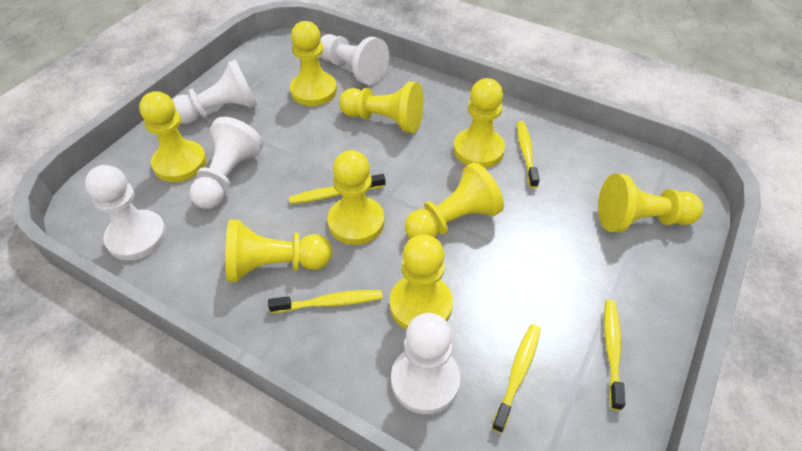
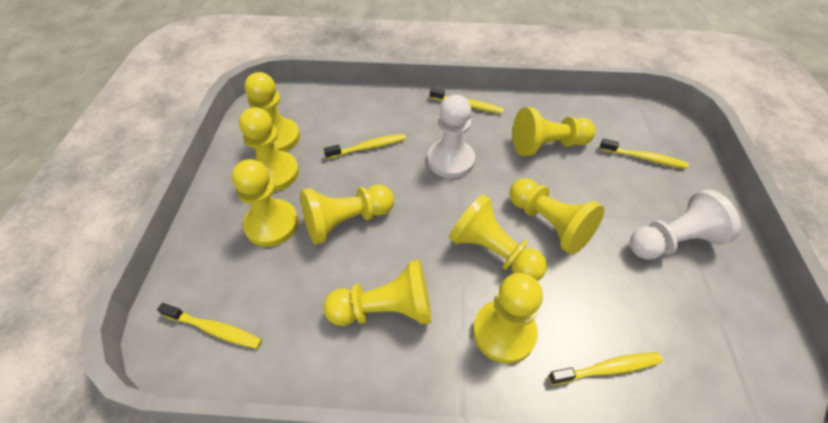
white pawn: [85,165,166,260] [172,60,257,124] [189,117,263,209] [320,34,389,85] [391,313,460,414] = 5 -> [427,95,475,178] [630,190,741,260] = 2

